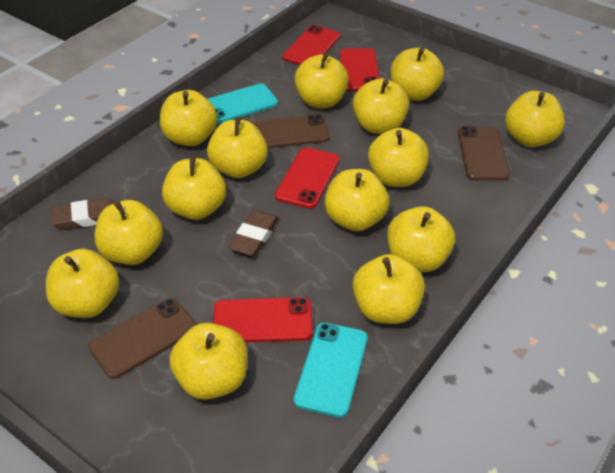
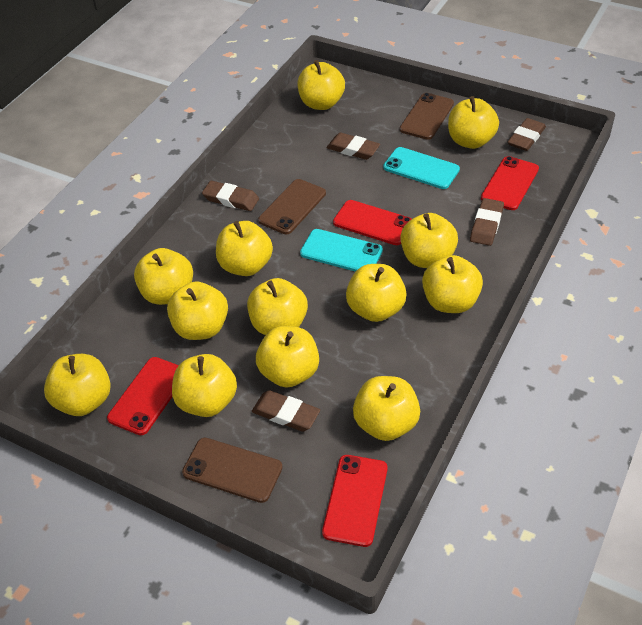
brown eraser: [51,198,115,230] [228,210,279,256] = 2 -> [202,181,259,211] [252,390,320,432] [326,133,380,160] [470,198,504,246] [508,118,546,151] = 5
yellow apple: [46,249,119,318] [94,200,163,265] [160,90,218,146] [162,156,226,220] [169,323,248,400] [207,117,268,178] [294,52,349,108] [325,169,389,231] [353,78,409,134] [353,254,425,324] [368,128,429,187] [387,206,455,272] [391,47,444,101] [505,91,565,147] = 14 -> [44,354,111,416] [134,248,193,305] [167,281,228,340] [172,354,237,417] [216,221,273,276] [247,278,308,335] [256,326,319,388] [297,60,345,110] [346,264,407,322] [353,376,420,441] [400,213,458,268] [422,255,483,313] [448,96,499,149] = 13

